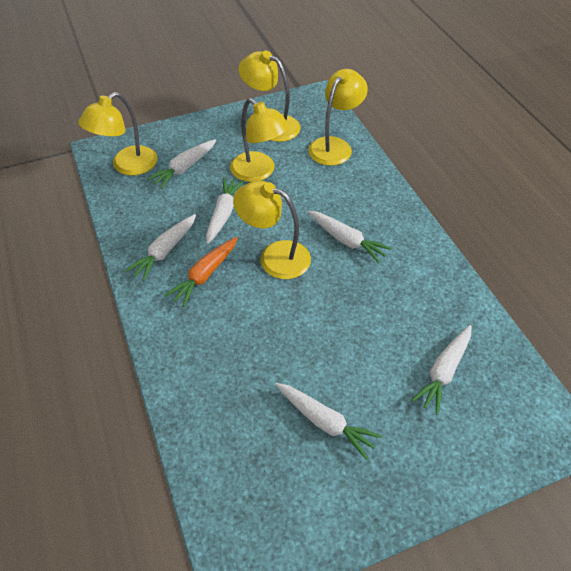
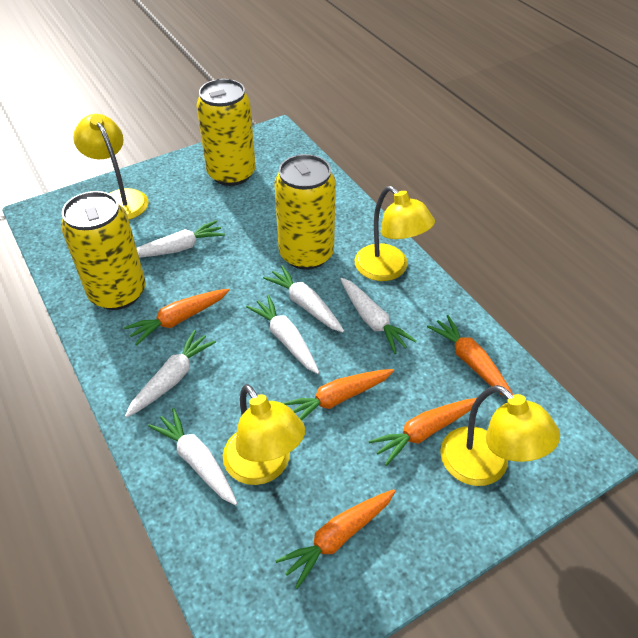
orange carrot: [165,237,238,307] = 1 -> [124,289,230,346] [275,489,396,589] [283,369,394,421] [369,398,477,466] [427,315,513,396] = 5
yellow can: none = 0 -> [61,191,146,310] [196,79,256,186] [274,154,336,270] = 3
yellow lamp: [78,92,157,176] [230,98,290,182] [233,180,311,279] [238,51,301,142] [308,69,368,166] = 5 -> [73,114,148,220] [223,384,305,485] [355,186,435,281] [440,385,560,486] = 4

